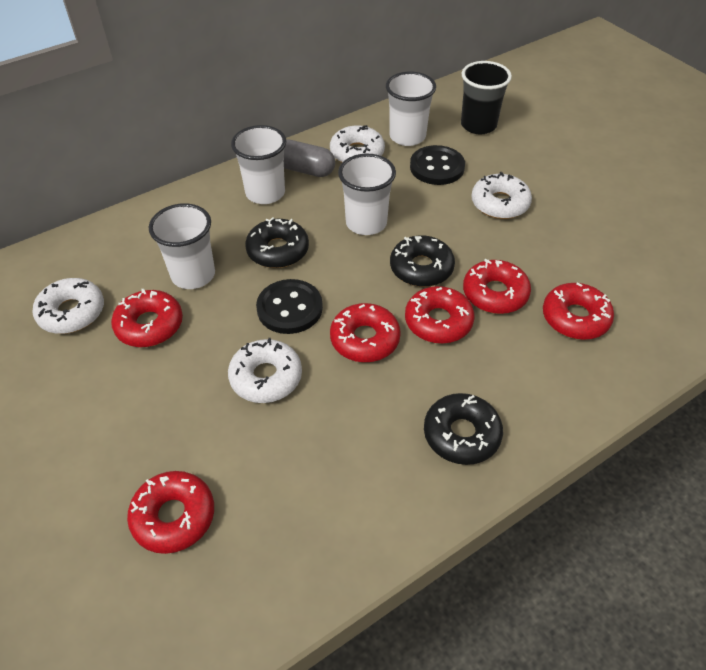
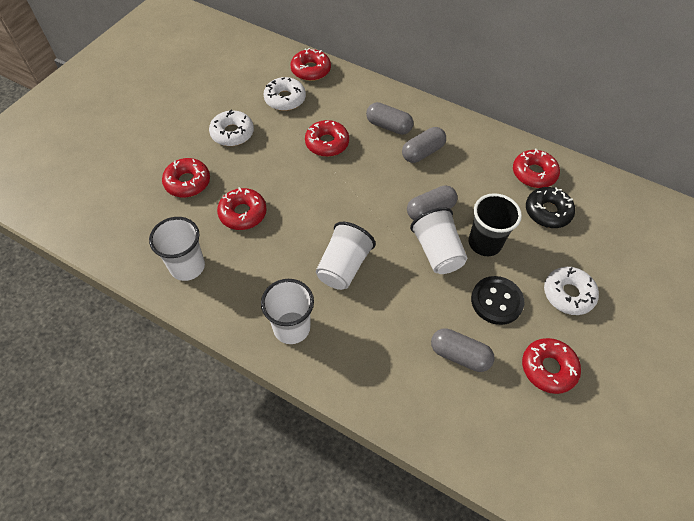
black button: [256,279,323,334] [410,145,465,185] = 2 -> [471,276,525,325] = 1
black donut: [245,217,309,268] [390,235,455,287] [424,393,503,465] = 3 -> [526,187,575,228] = 1
grey capsule: [284,139,335,177] = 1 -> [366,102,413,135] [402,127,446,163] [407,185,458,220] [431,328,495,372] = 4
white donut: [32,278,104,334] [228,338,302,403] [330,125,385,163] [471,172,532,219] = 4 -> [209,110,254,146] [264,77,306,111] [544,267,599,315] = 3

